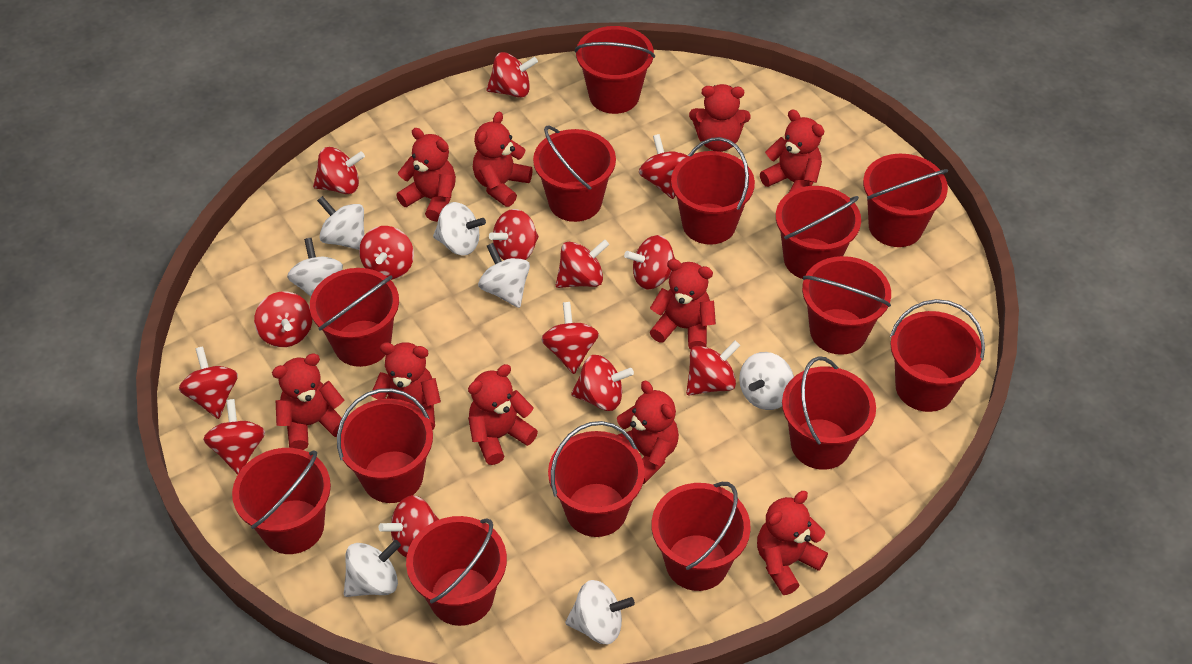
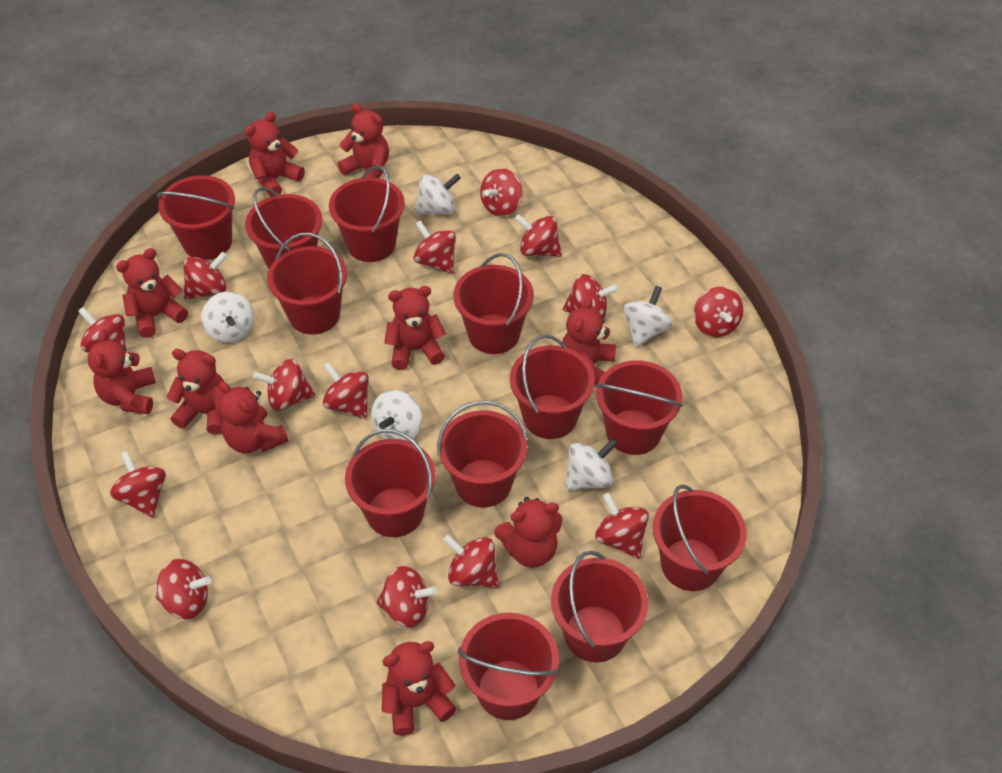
red bucket: [232,448,331,554] [310,268,399,367] [337,388,433,503] [406,516,507,626] [533,126,616,222] [548,421,645,537] [575,26,655,114] [652,482,751,591] [671,137,755,245] [776,186,861,279] [782,356,876,470] [802,256,891,355] [863,154,948,247] [890,299,985,412] = 14 -> [157,175,235,260] [245,187,322,269] [267,233,347,335] [329,165,405,262] [345,429,436,537] [437,401,528,508] [453,253,534,354] [458,613,560,720] [510,334,595,439] [551,551,648,663] [596,360,683,455] [653,484,747,591] = 12
white spinning top: [287,238,343,297] [317,196,365,250] [344,540,401,597] [433,202,486,256] [478,243,530,308] [565,580,635,644] [739,352,794,410] = 7 -> [201,292,254,343] [371,390,422,441] [414,174,461,214] [565,439,618,491] [623,286,672,347] = 5

